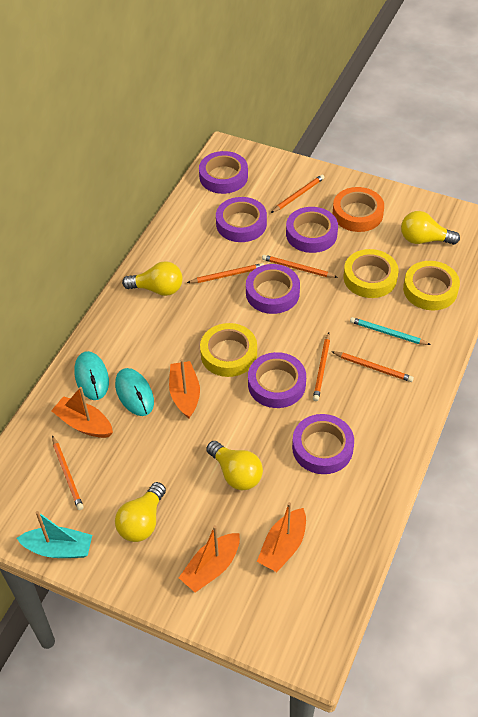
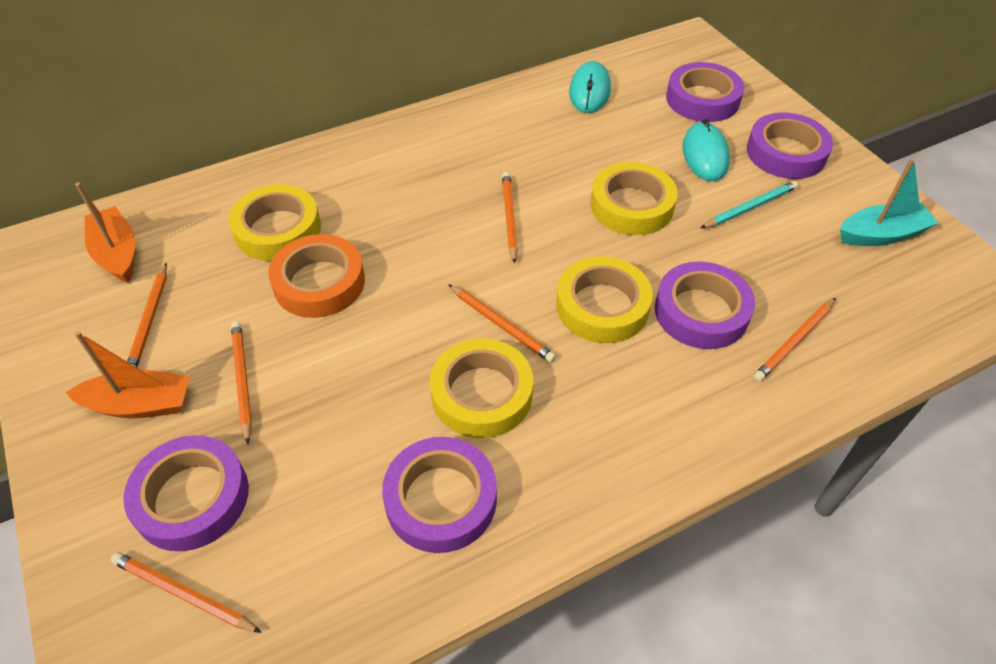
orange boat: [51,387,113,438] [169,359,200,418] [179,525,240,592] [257,502,306,572] = 4 -> [66,331,190,419] [75,182,135,283] = 2
purple tape: [199,151,248,194] [216,197,267,242] [246,264,300,314] [248,352,306,408] [286,207,338,253] [292,414,354,474] = 6 -> [123,435,249,551] [382,437,497,553] [655,261,755,349] [666,62,744,122] [747,113,833,179] = 5
yellow light bulb: [115,482,166,542] [122,261,183,296] [206,441,263,490] [401,211,460,245] = 4 -> none = 0
yellow tape: [200,323,257,377] [343,249,398,298] [403,261,460,310] = 3 -> [229,184,321,261] [430,338,533,438] [556,256,653,343] [590,162,678,235] = 4

